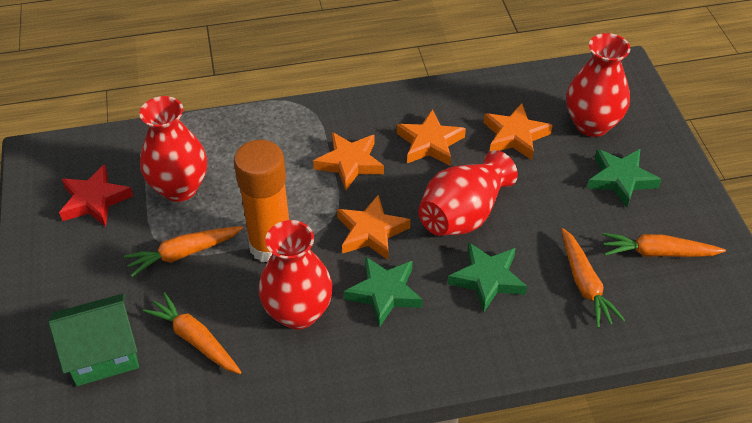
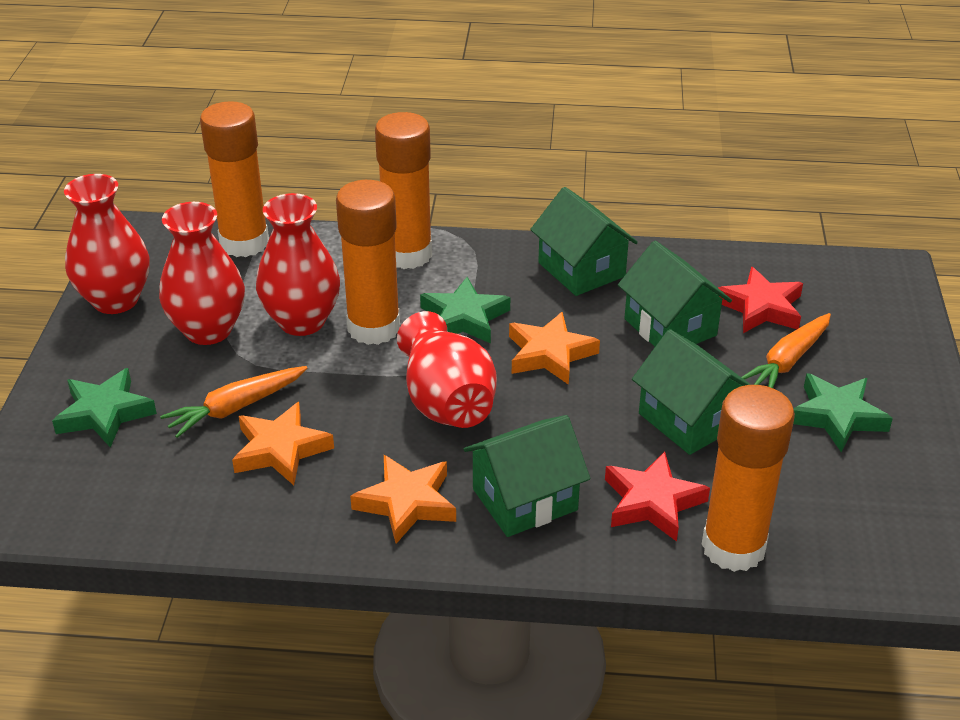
green house: [48,293,139,386] = 1 -> [463,415,590,537] [530,187,638,296] [618,241,732,347] [632,329,751,455] = 4
orange carrot: [124,226,243,277] [143,292,242,374] [561,228,625,328] [602,233,726,257] = 4 -> [160,366,307,438] [742,313,831,388] = 2
orange glue stick: [234,140,289,262] = 1 -> [200,101,269,257] [336,180,400,345] [375,112,432,269] [701,385,795,572] = 4
orange star: [313,132,384,190] [337,194,410,260] [397,109,466,166] [483,103,553,160] = 4 -> [232,402,334,485] [350,455,456,544] [509,312,600,385] = 3
red star: [59,164,133,227] = 1 -> [605,452,710,542] [718,267,803,333] = 2

